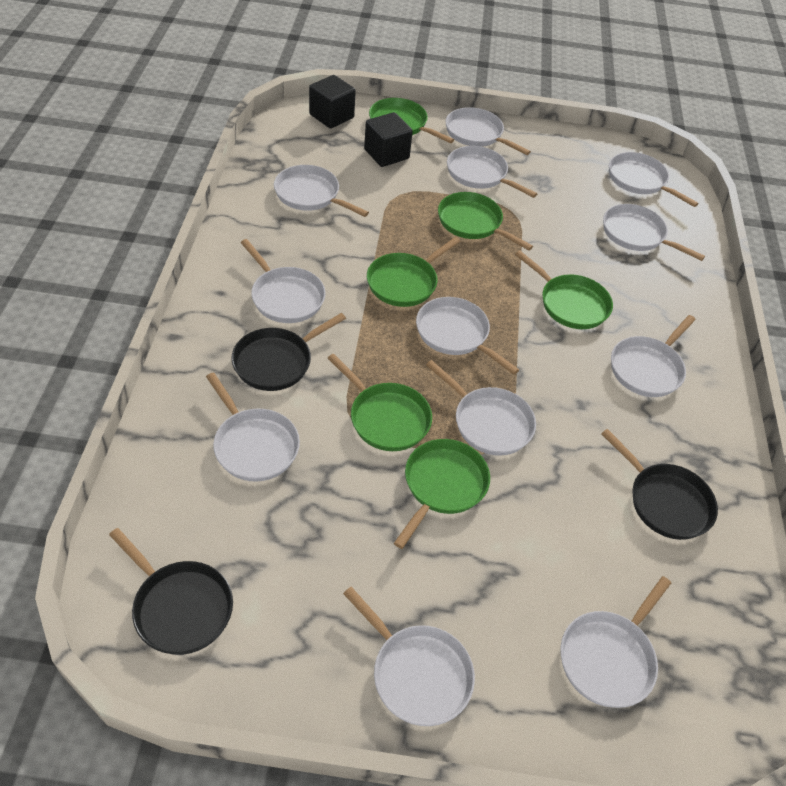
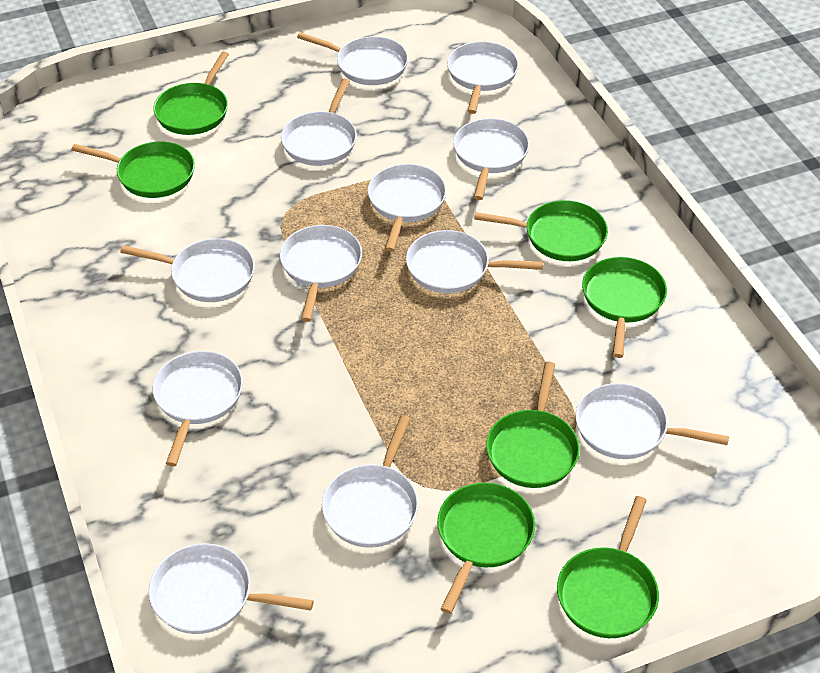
black cube: [309,75,356,129] [364,112,413,167] = 2 -> none = 0
black pan: [109,528,233,655] [231,313,346,391] [601,429,718,540] = 3 -> none = 0
green pan: [327,354,432,451] [367,237,461,307] [369,98,454,143] [394,439,490,549] [438,192,533,251] [515,250,613,329] = 6 -> [71,142,195,198] [153,52,229,135] [437,483,535,614] [474,200,608,261] [486,362,580,488] [557,496,659,638] [582,257,667,358] = 7

